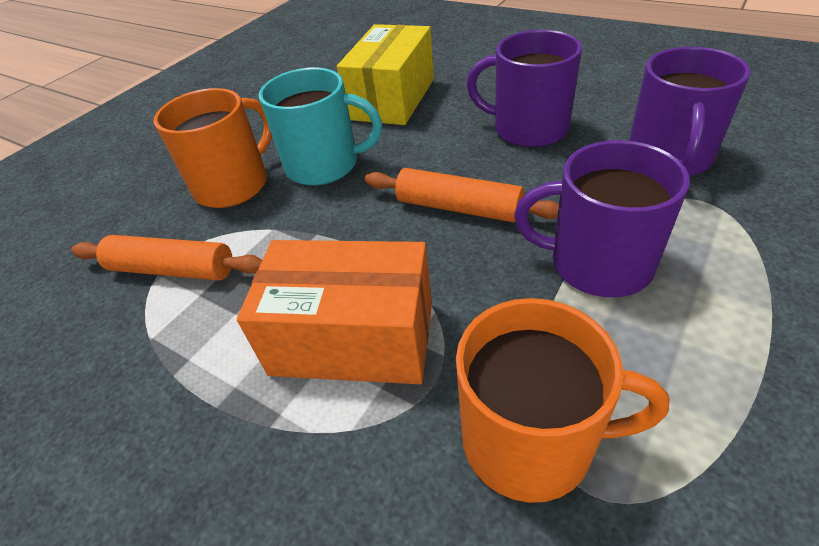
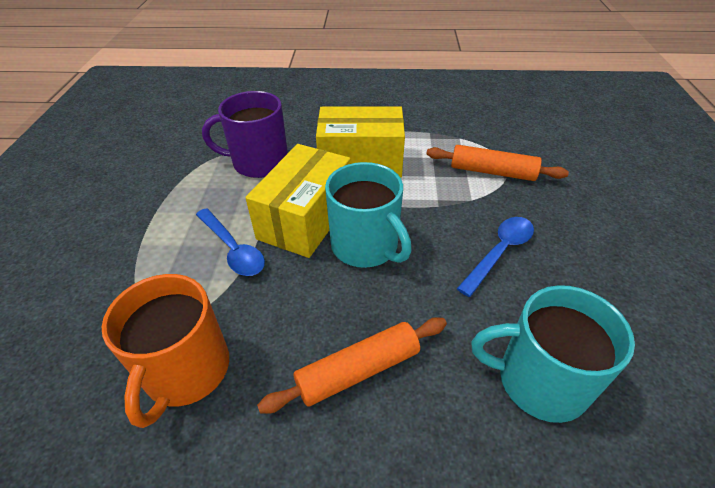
blue spoon: none = 0 -> [196,208,265,276] [457,217,534,297] = 2
orange box: [237,240,432,384] = 1 -> none = 0
orange mug: [154,88,272,208] [456,298,670,503] = 2 -> [102,274,229,428] = 1
purple mug: [467,30,582,147] [514,140,690,297] [629,47,751,176] = 3 -> [202,91,288,178] = 1
turquoise mug: [259,67,382,186] = 1 -> [325,162,412,268] [472,285,635,423] = 2
yellow box: [337,24,434,125] = 1 -> [245,144,351,258] [316,107,405,178] = 2

